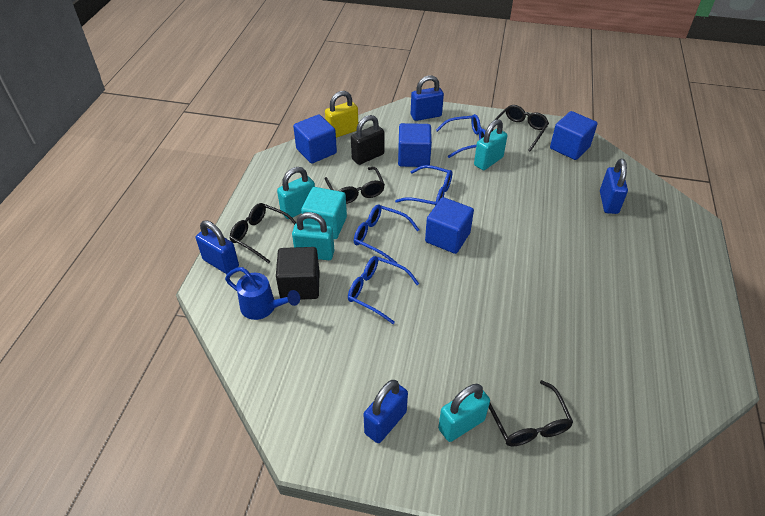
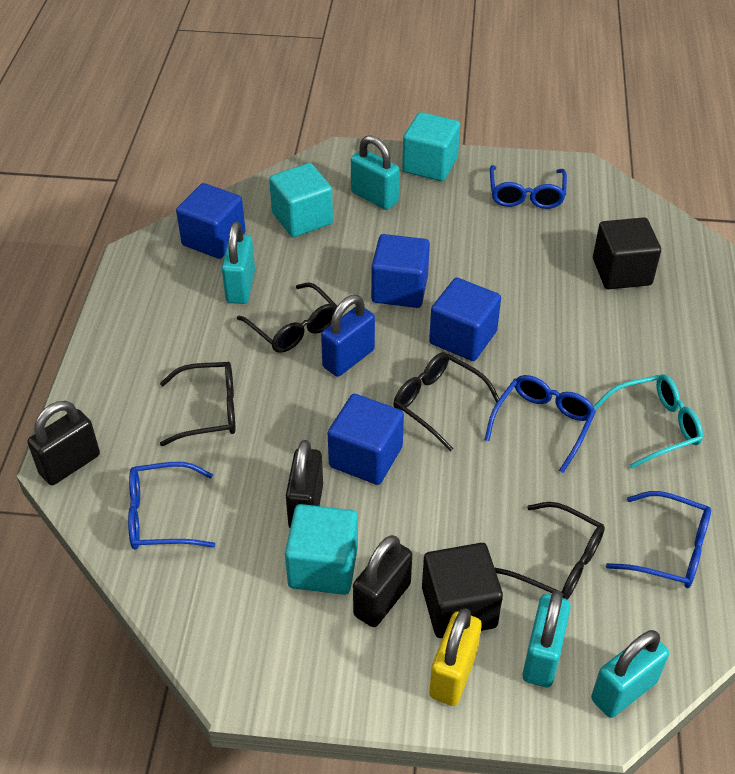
black cube: [276,247,320,300] = 1 -> [422,543,503,638] [593,217,661,289] = 2
black padlock: [351,115,384,165] = 1 -> [27,401,100,485] [286,440,323,528] [353,535,412,627] = 3
blue padlock: [196,220,239,274] [364,380,408,443] [411,75,444,121] [600,159,628,214] = 4 -> [321,295,375,376] = 1
blue watering can: [225,267,300,320] = 1 -> none = 0
turquoise cube: [301,187,347,239] = 1 -> [269,163,333,237] [285,504,358,595] [402,112,460,181] = 3
turquoise glasses: none = 0 -> [593,374,703,469] = 1

